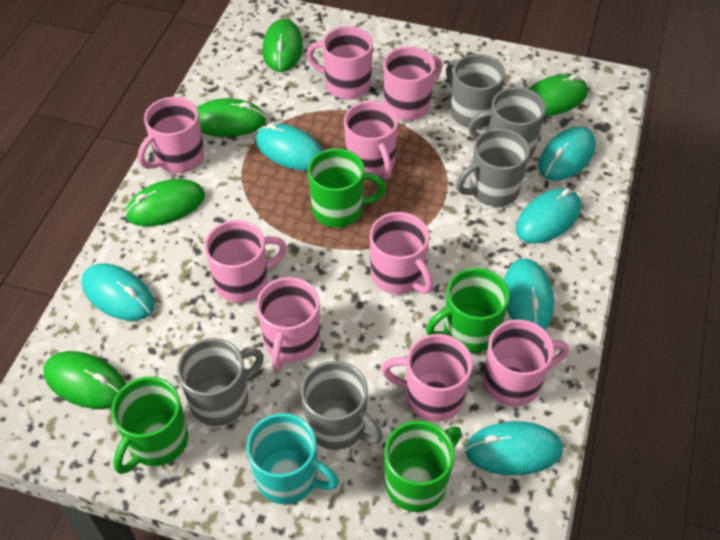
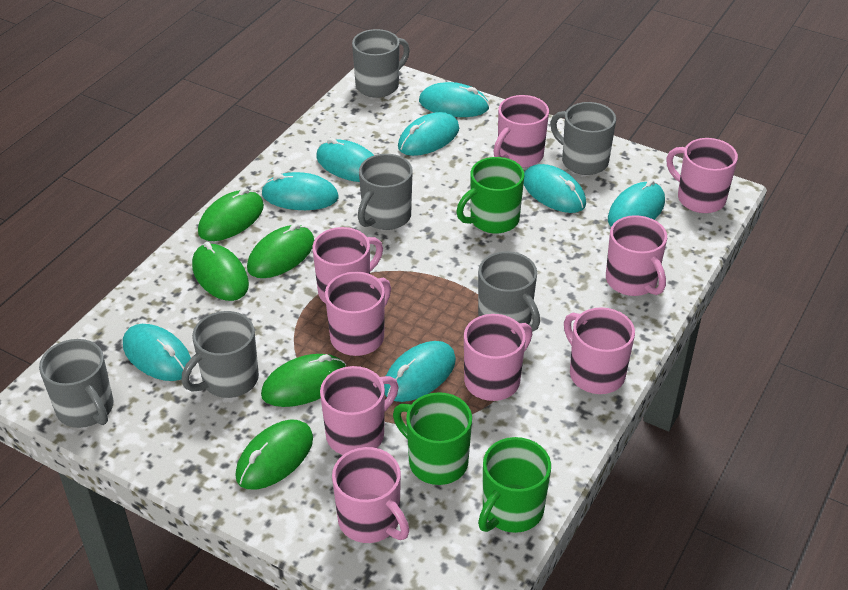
green mug: [111,377,188,474] [308,148,386,228] [384,421,462,512] [426,268,510,353] = 4 -> [393,392,472,485] [456,157,524,234] [478,437,551,533] = 3
grey mug: [177,338,264,426] [301,361,383,450] [446,54,505,128] [456,128,530,207] [468,87,546,159] = 5 -> [39,339,114,428] [181,311,259,398] [352,29,410,98] [358,154,413,230] [478,251,540,332] [550,102,616,175] = 6
turquoise mouse: [81,263,155,321] [256,123,323,170] [465,421,563,475] [504,258,554,330] [516,188,581,244] [538,127,596,181] = 6 -> [123,324,191,381] [261,172,339,210] [316,138,374,182] [384,341,456,402] [398,112,459,156] [419,82,490,117] [523,164,586,213] [608,179,665,227] = 8
turquoise mug: [246,413,339,504] = 1 -> none = 0

